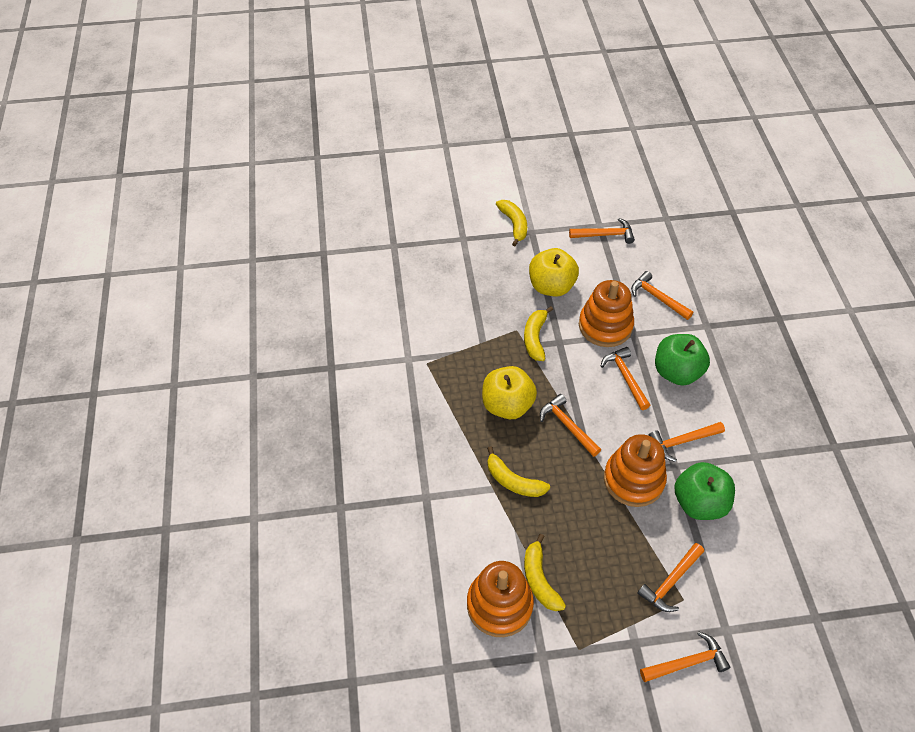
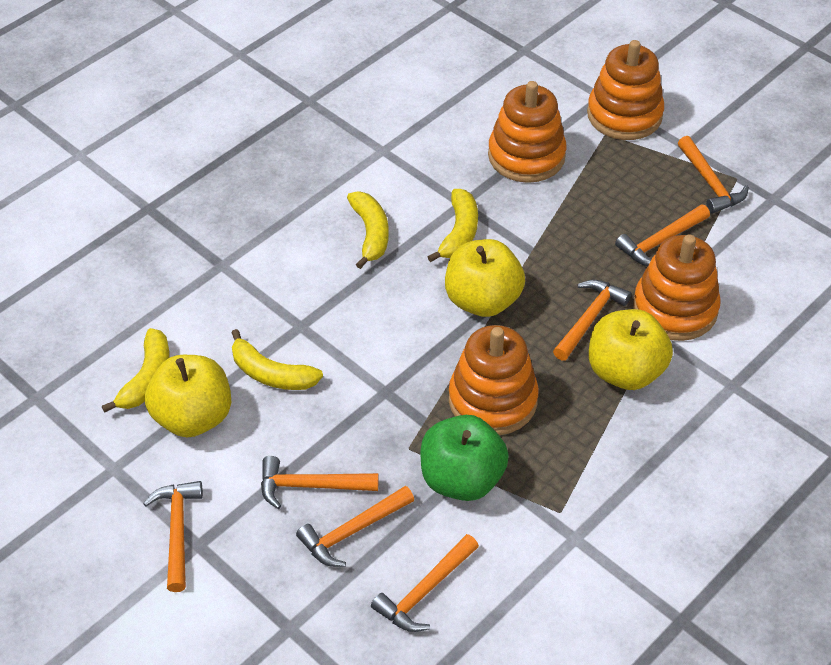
green apple: [655,334,710,386] [674,462,735,520] = 2 -> [421,415,509,501] = 1
orange stacking toy: [467,561,534,637] [579,280,634,347] [604,434,667,507] = 3 -> [449,325,539,435] [488,81,566,183] [587,40,664,140] [633,234,721,341] = 4
yellow apple: [482,366,537,419] [529,248,579,297] = 2 -> [145,355,231,438] [445,239,525,317] [589,309,673,390] = 3

